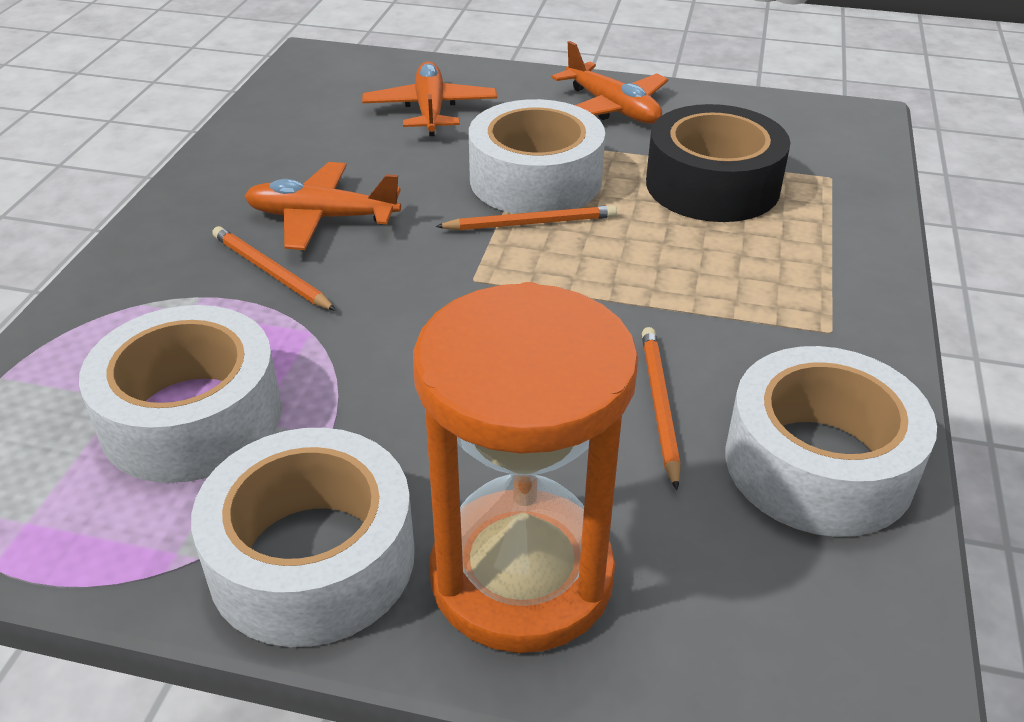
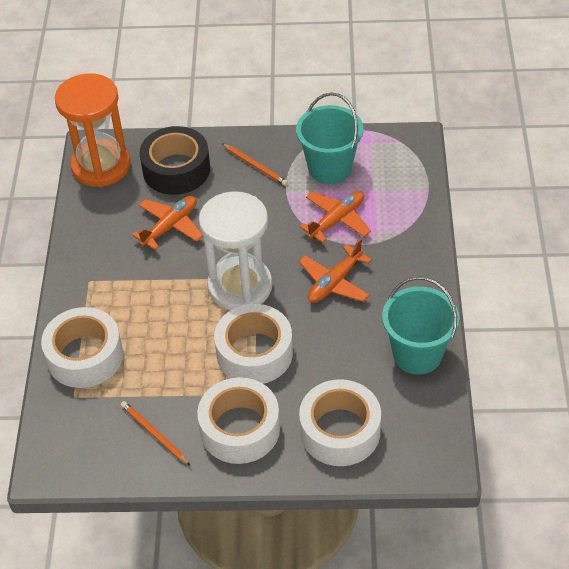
orange pencil: [212,226,336,311] [435,205,617,231] [642,327,681,490] = 3 -> [121,401,191,466] [222,144,288,186] = 2
turquoise bucket: none = 0 -> [296,93,363,184] [382,276,459,374] = 2
white hourglass: none = 0 -> [199,191,272,310] = 1

